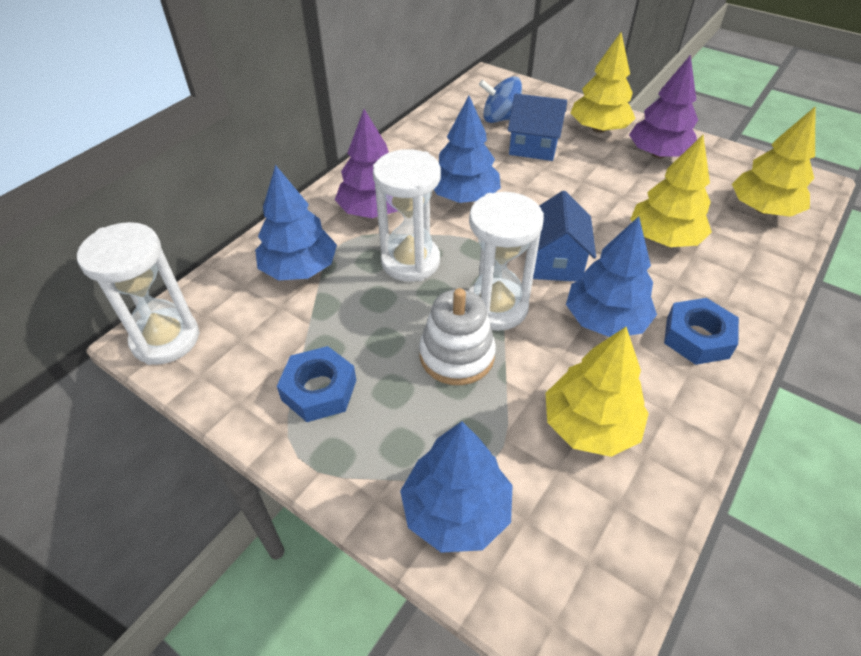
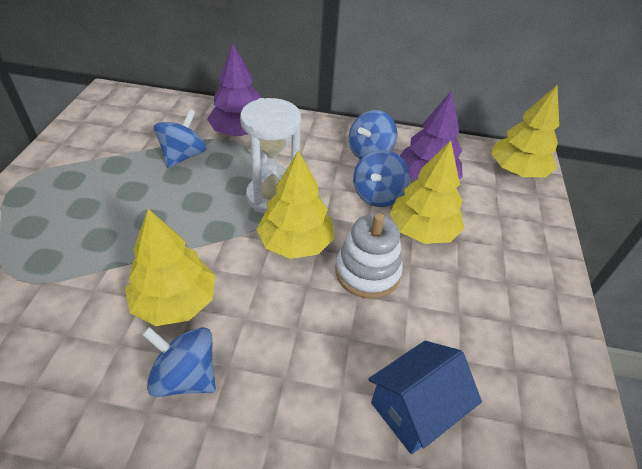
blue house: [508,93,567,161] [533,191,596,282] = 2 -> [368,341,482,454] = 1
blue nut: [277,346,356,422] [664,298,739,365] = 2 -> none = 0
blue spinning top: [479,76,522,123] = 1 -> [142,327,216,397] [154,109,206,168] [349,110,397,160] [353,149,410,207] = 4
blue tree: [255,165,337,280] [400,421,513,553] [434,96,501,203] [566,216,657,337] = 4 -> none = 0
white hourglass: [77,222,200,365] [373,149,441,282] [468,192,544,331] = 3 -> [240,98,301,214] = 1

